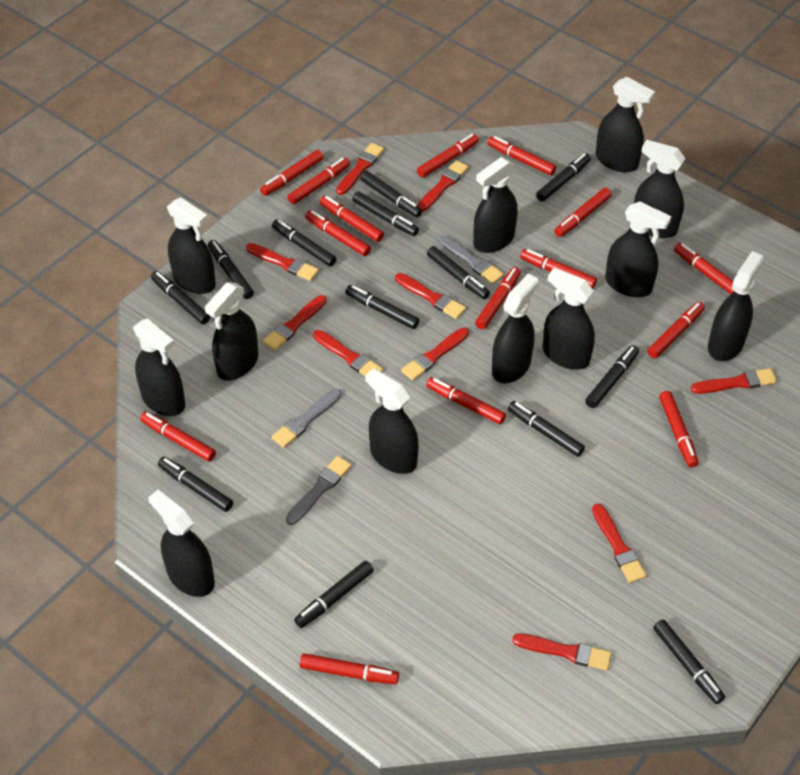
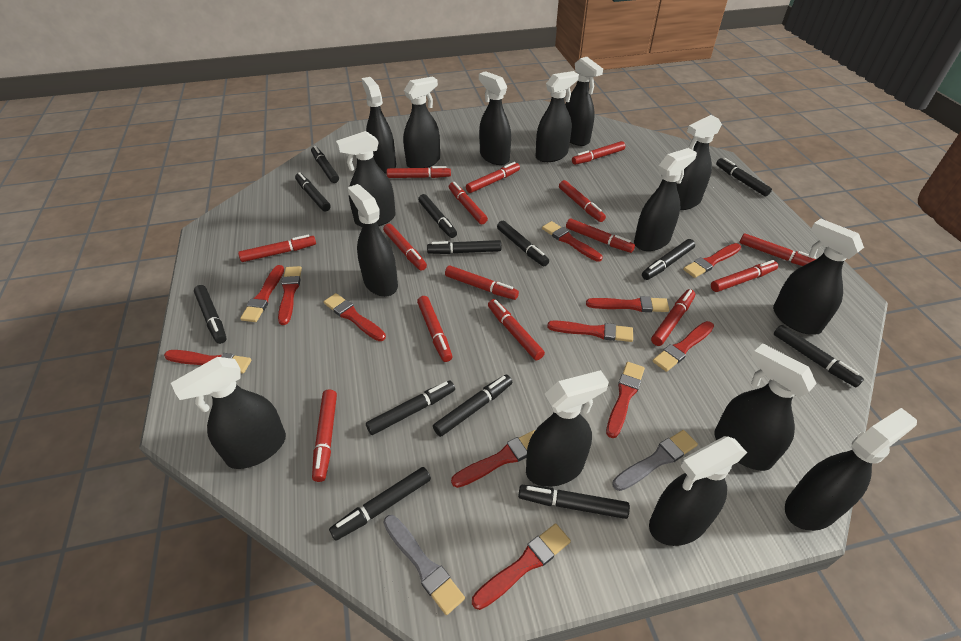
black spray bottle: [133,318,185,416] [148,490,215,597] [167,197,216,294] [205,282,258,381] [365,368,419,474] [473,157,518,253] [492,273,539,384] [543,268,595,370] [596,77,655,172] [605,202,671,297] [634,140,686,238] [708,251,764,361] = 12 -> [171,357,286,469] [336,131,396,227] [348,184,398,297] [362,77,396,173] [403,76,440,168] [479,71,511,165] [526,370,609,487] [536,71,579,162] [565,57,603,146] [634,148,697,251] [649,436,747,546] [676,115,722,210] [714,343,817,471] [773,219,864,335] [785,408,917,531] = 15
grey brush: [272,389,341,448] [286,456,352,525] [439,235,504,284] = 3 -> [383,515,465,615] [613,430,698,491] = 2
red brush: [246,243,319,281] [263,295,327,351] [313,330,383,376] [336,143,384,195] [395,273,466,319] [401,328,469,381] [417,160,469,212] [512,633,612,671] [592,503,647,583] [691,368,777,394] = 10 -> [164,350,251,374] [240,265,284,322] [278,266,302,325] [324,293,386,341] [451,430,535,488] [472,523,571,610] [542,221,603,262] [547,320,633,342] [586,296,669,312] [606,362,645,438] [653,321,714,372] [683,243,741,278] = 12

